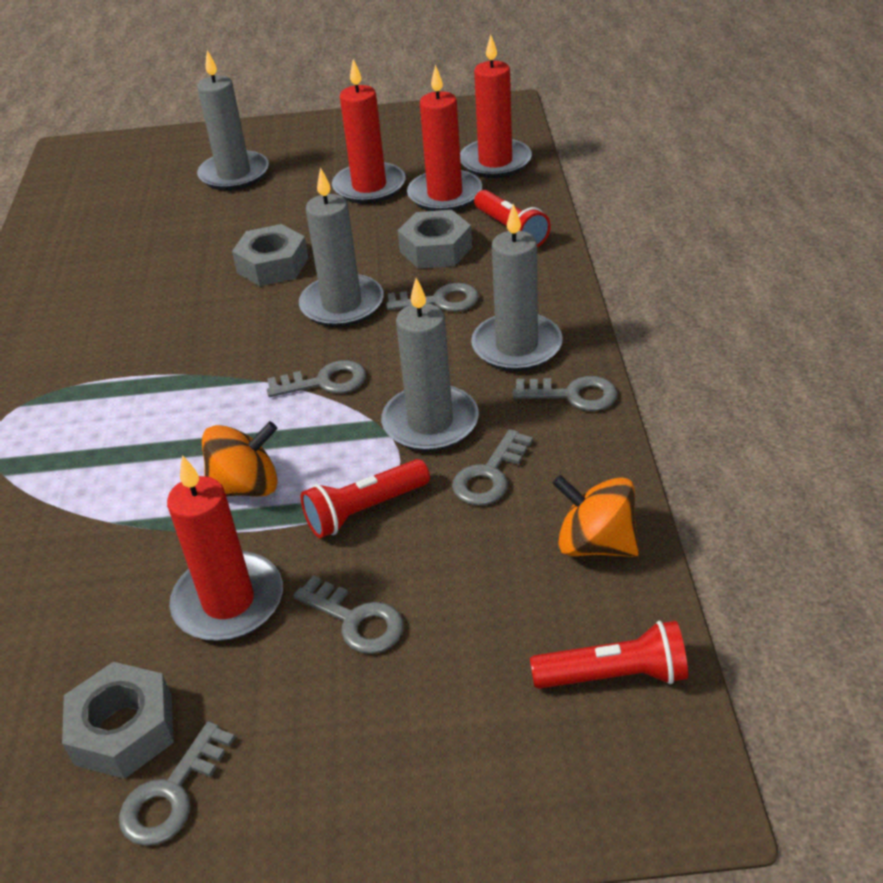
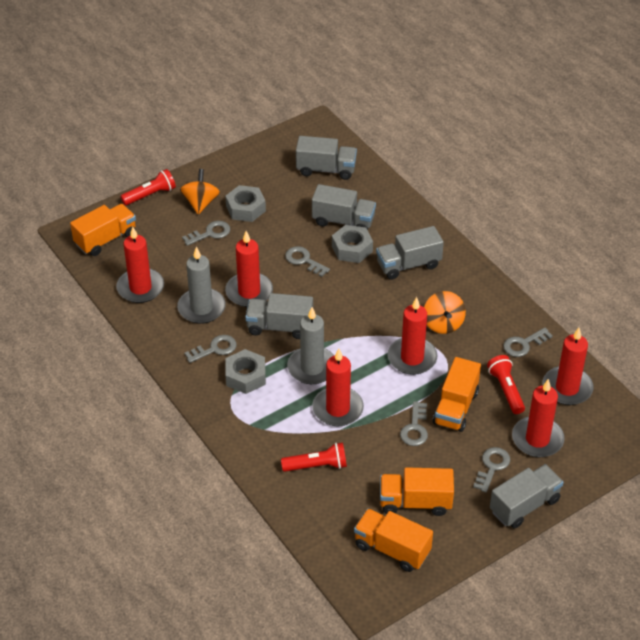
grey candle: [197,50,269,191] [299,167,384,327] [381,278,479,452] [471,204,563,371] = 4 -> [177,247,226,324] [287,307,334,384] = 2
grey truck: none = 0 -> [245,293,313,339] [296,136,357,180] [312,184,376,230] [376,226,444,280] [490,464,564,529] = 5
orange truck: none = 0 -> [70,204,136,256] [354,509,433,572] [380,467,454,516] [433,357,481,432] = 4
red candle: [167,455,283,641] [332,59,405,204] [407,64,482,211] [460,35,532,178] = 4 -> [116,227,164,303] [225,231,273,307] [312,349,364,426] [388,297,437,375] [512,379,565,457] [543,328,593,405] = 6

